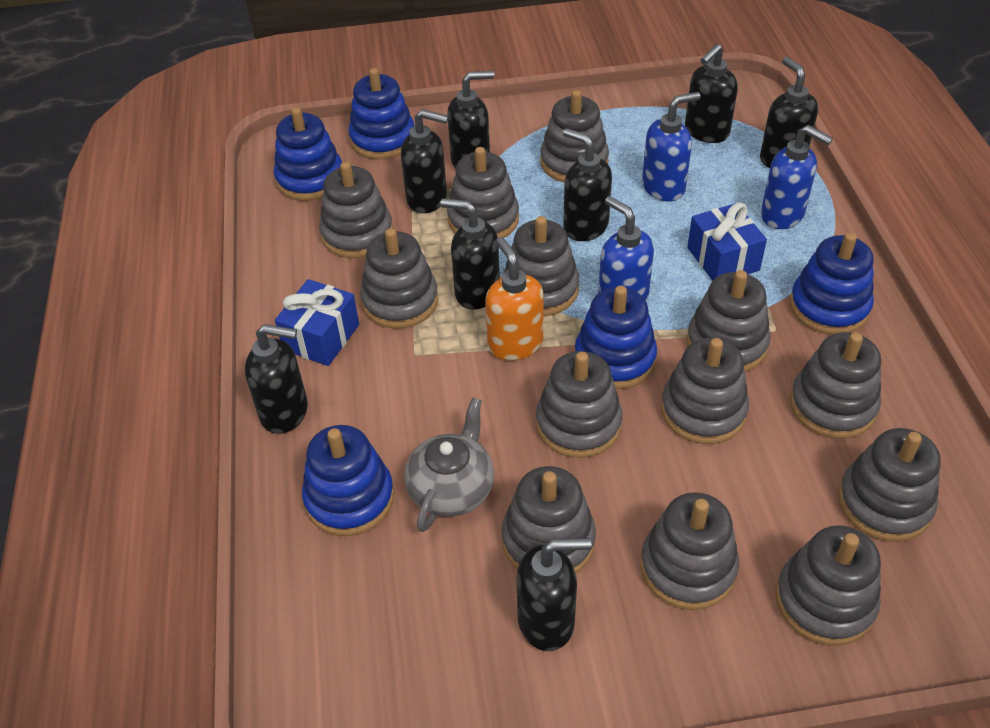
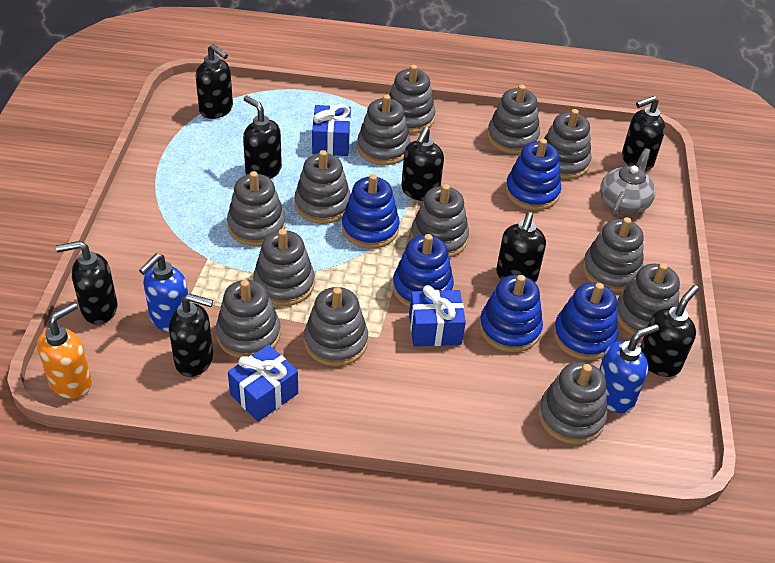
blue gift: [275,279,359,366] [687,203,767,281] = 2 -> [228,345,298,422] [312,104,351,156] [409,285,466,346] = 3
blue soap dispenser: [598,196,654,301] [642,92,701,202] [761,125,833,229] = 3 -> [139,253,188,332] [599,324,659,413] = 2

